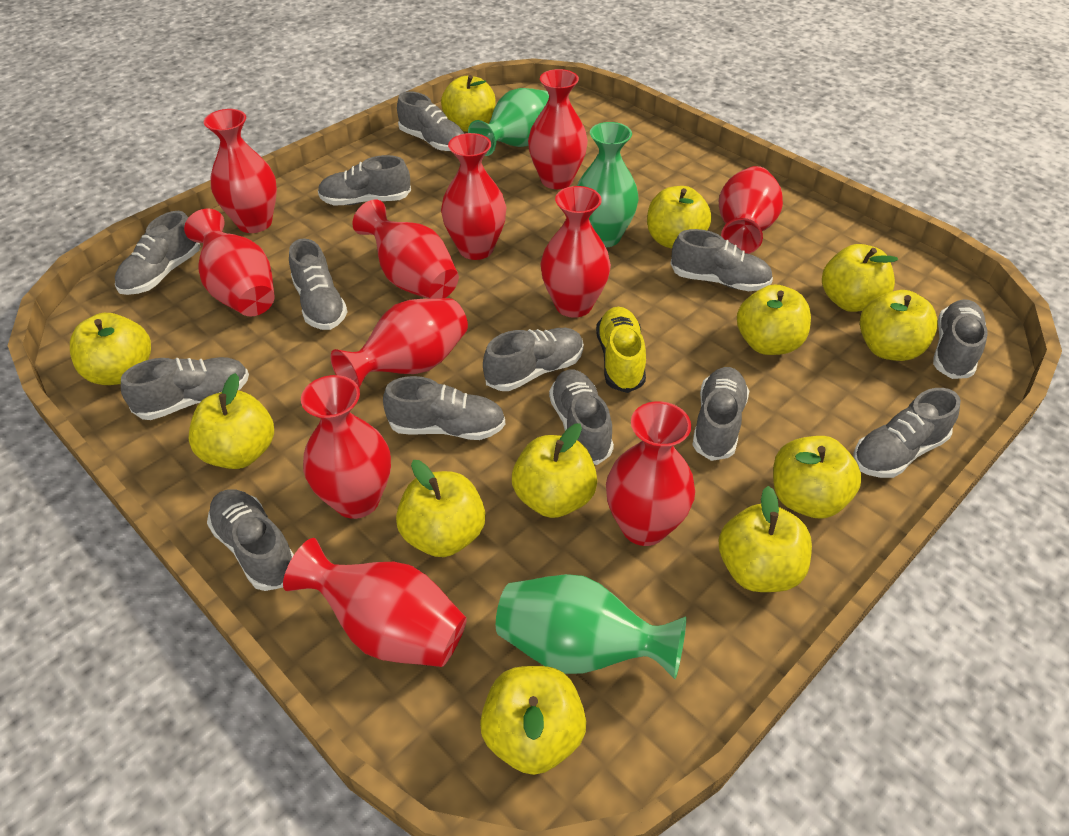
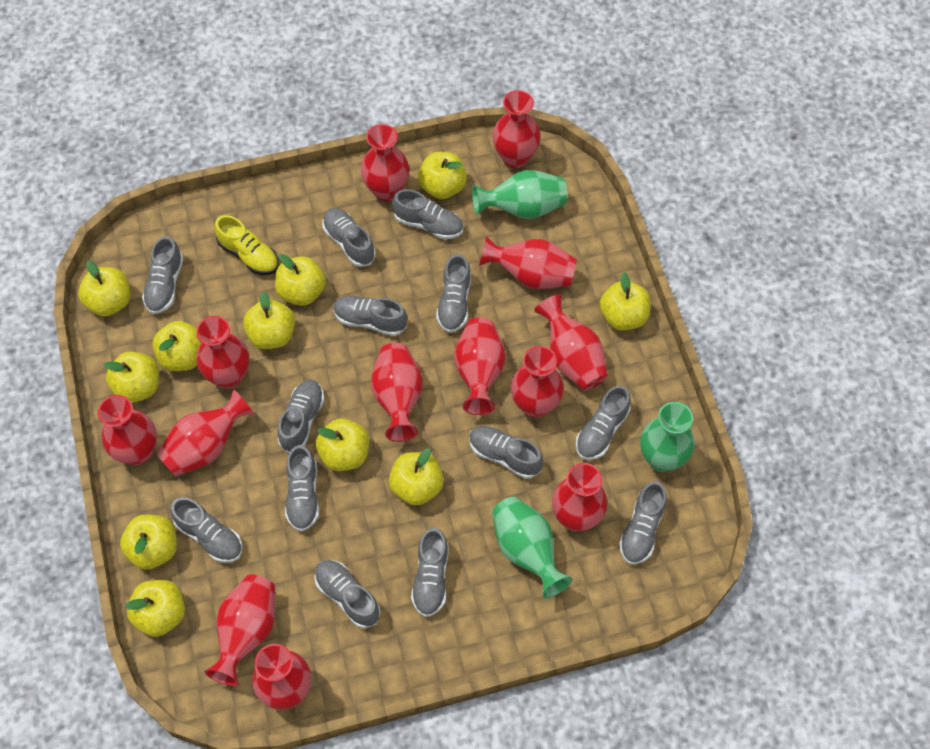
red vase: [184,209,275,316] [204,109,277,233] [283,538,467,667] [301,375,391,519] [331,298,468,388] [352,200,459,299] [441,133,506,260] [528,69,588,189] [541,186,611,318] [606,401,695,546] [719,166,783,254] = 11 -> [98,395,157,465] [157,389,255,477] [196,316,249,389] [204,574,275,686] [252,644,311,710] [361,124,409,201] [371,343,423,442] [454,317,506,415] [479,236,577,289] [492,90,541,168] [511,346,564,418] [534,294,608,391] [552,463,607,531] = 13
yellow apple: [70,313,151,385] [189,373,274,469] [396,460,485,557] [441,75,496,132] [480,666,586,775] [512,423,597,518] [647,186,712,249] [719,486,812,592] [737,284,811,355] [773,436,862,519] [822,244,898,312] [860,290,938,361] = 12 -> [78,261,131,316] [104,351,159,403] [120,514,177,570] [125,580,185,637] [153,321,202,371] [243,291,295,349] [275,254,326,306] [316,418,369,471] [389,448,444,506] [418,152,467,199] [600,272,651,330] = 11

